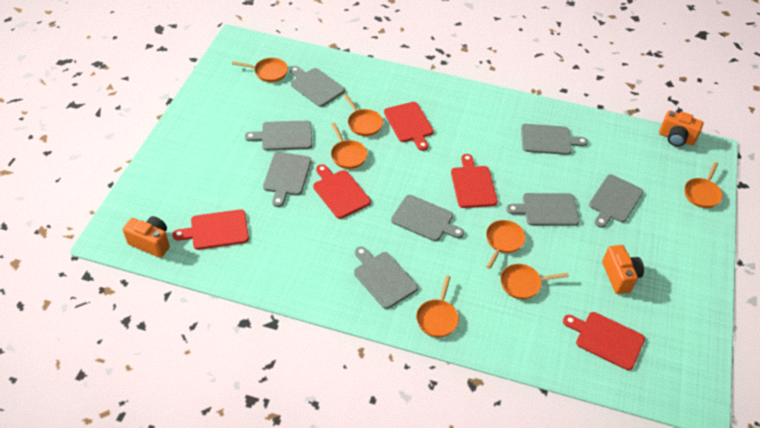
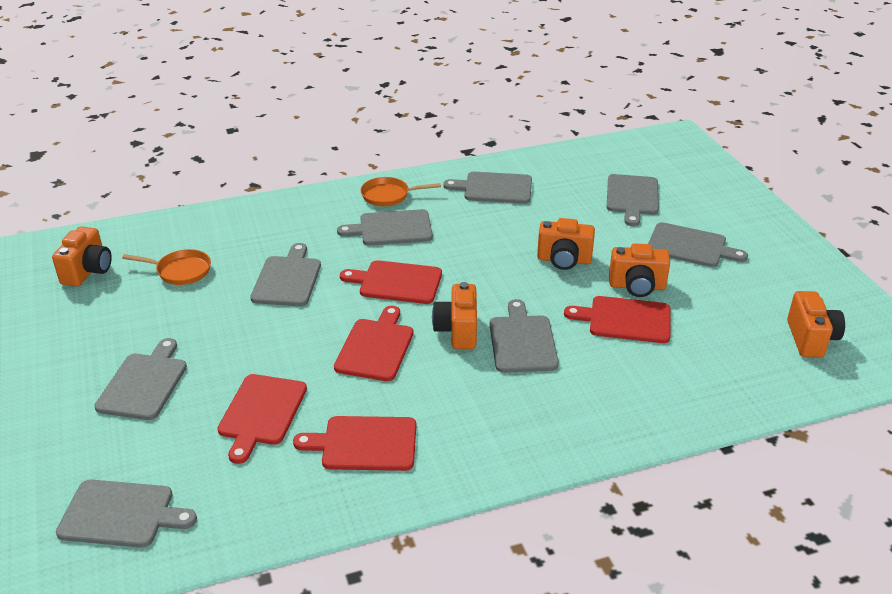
orange camera: [122,216,170,258] [602,245,644,294] [659,110,703,147] = 3 -> [52,226,112,287] [432,282,477,349] [537,218,595,270] [609,243,670,297] [787,291,845,357] = 5
orange pan: [232,58,288,82] [331,123,367,169] [343,94,383,136] [416,275,459,337] [486,220,525,269] [500,264,569,299] [685,162,723,208] = 7 -> [122,249,211,285] [360,177,441,206] = 2

